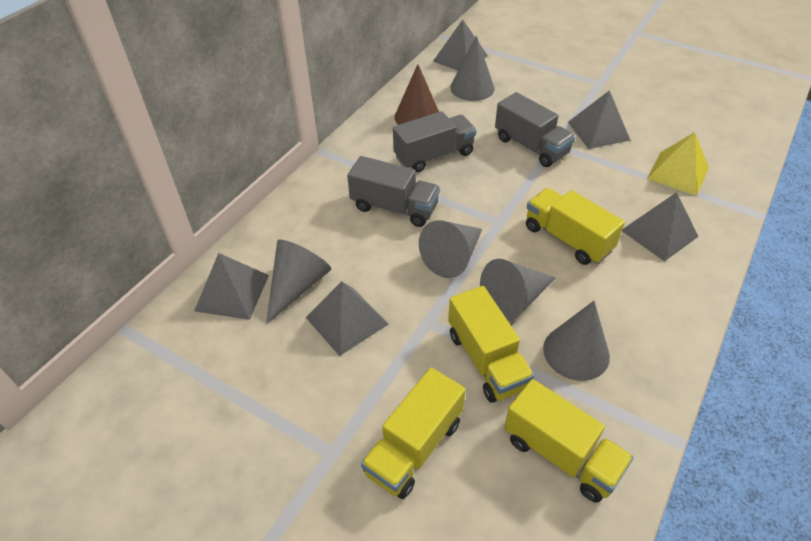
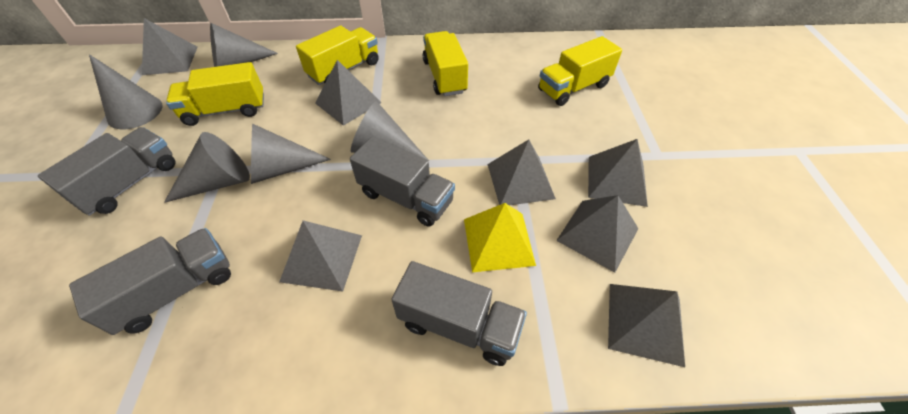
brown cone: [395,64,439,125] = 1 -> none = 0
grey pyramid: [194,253,269,320] [306,281,388,356] [433,20,488,70] [568,90,630,149] [622,192,698,261] = 5 -> [142,18,197,75] [279,220,362,291] [315,60,382,126] [488,139,556,205] [556,195,639,273] [588,139,648,207] [608,284,685,367] = 7
grey truck: [347,156,440,227] [393,111,476,172] [495,92,575,167] = 3 -> [38,127,175,216] [69,228,231,335] [350,137,455,227] [391,261,527,366] = 4

